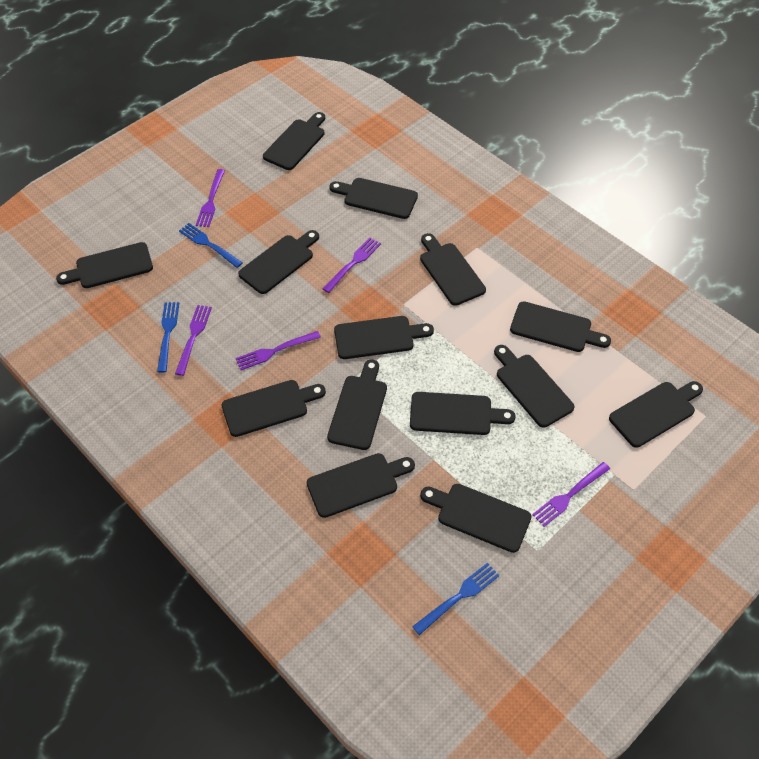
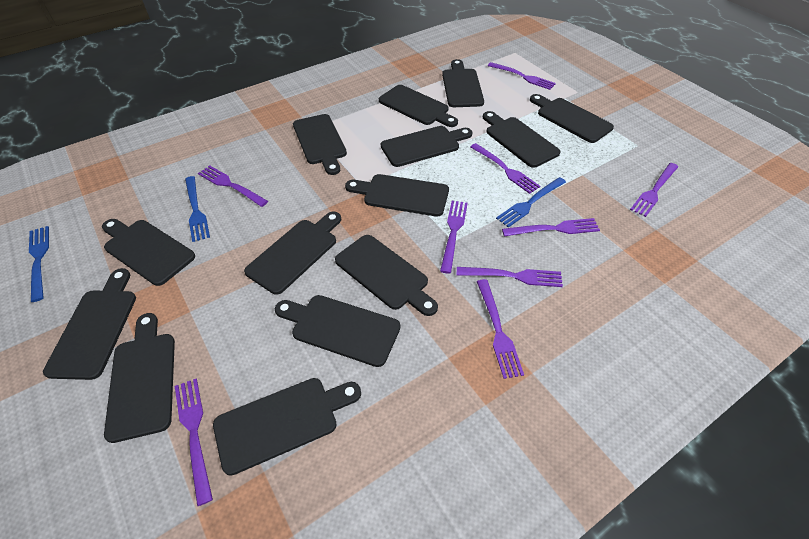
purple fork: [175,305,212,376] [196,169,225,227] [235,331,321,370] [323,237,381,293] [532,462,610,527] = 5 -> [175,379,213,506] [198,165,268,207] [440,201,468,274] [457,267,563,287] [470,143,540,194] [477,279,524,379] [488,62,556,90] [502,218,600,237] [630,163,678,217] = 9

